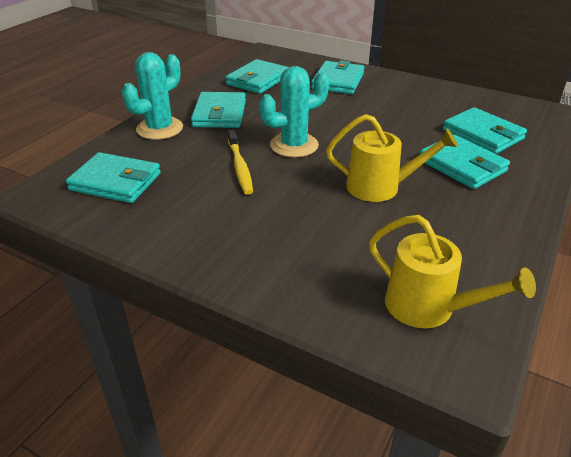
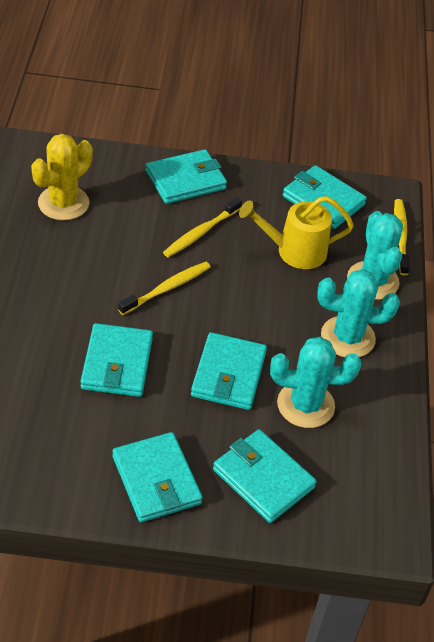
turquoise cactus: [122,52,183,140] [259,66,329,157] = 2 -> [270,337,361,428] [317,269,400,357] [347,211,403,300] = 3
yellow cactus: none = 0 -> [31,134,93,220] = 1
yellow toothbrush: [228,130,253,195] = 1 -> [118,262,210,315] [163,197,242,257] [394,199,410,275] = 3
yellow watering can: [326,114,458,202] [369,215,536,328] = 2 -> [239,196,354,269] = 1

